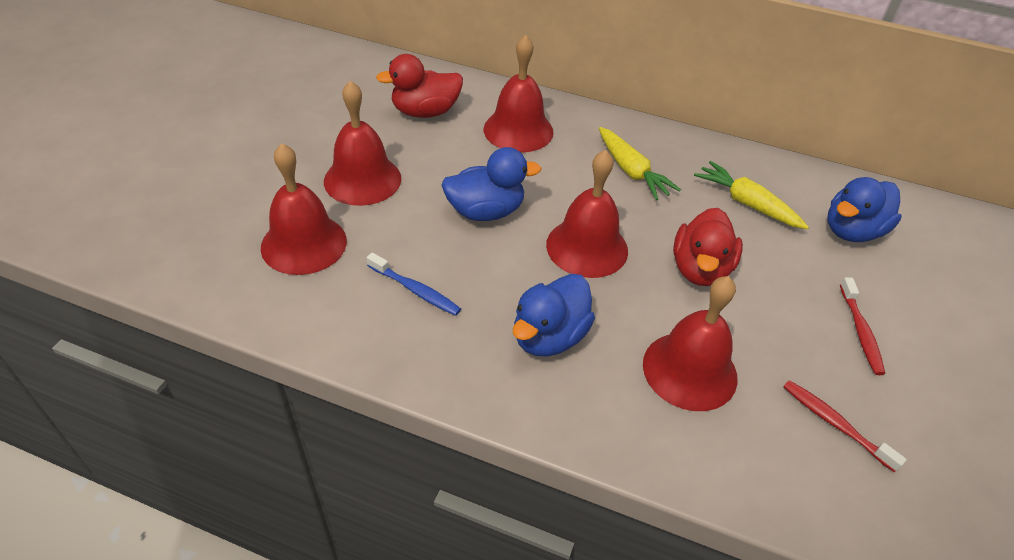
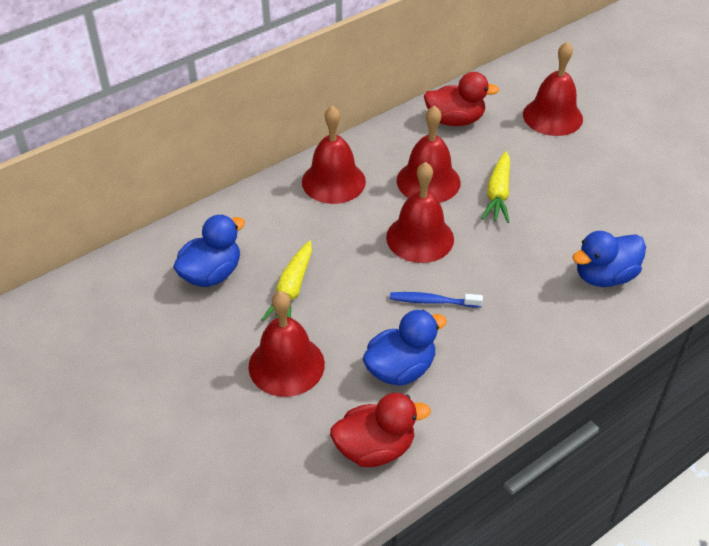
red toothbrush: [783,380,907,473] [840,277,885,375] = 2 -> none = 0

